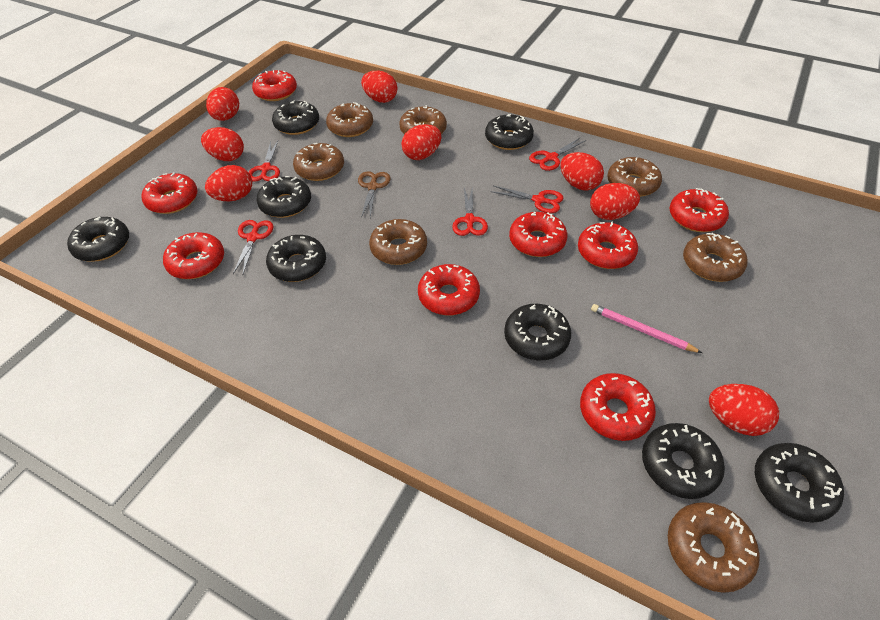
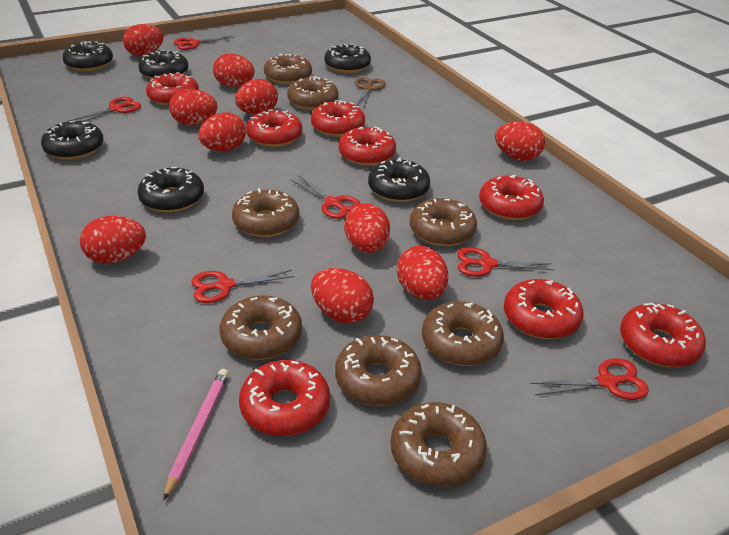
black donut: [67,217,129,262] [257,176,311,218] [266,235,326,282] [272,101,319,135] [485,114,534,150] [504,304,571,360] [642,423,725,499] [755,443,844,523] = 8 -> [41,121,103,160] [62,41,113,71] [137,167,204,212] [138,50,189,79] [324,44,371,73] [368,158,430,202] = 6
brown donut: [293,143,344,181] [326,102,373,137] [369,219,427,265] [399,105,447,135] [607,157,662,197] [668,502,760,593] [683,233,748,282] = 7 -> [220,295,302,360] [232,188,299,237] [264,54,312,84] [287,76,339,110] [335,335,422,406] [390,402,487,487] [410,198,477,246] [422,302,504,366] = 8
red egg: [201,127,244,161] [205,165,252,201] [206,87,239,121] [361,71,397,103] [401,124,441,160] [560,152,604,190] [590,183,640,220] [709,384,779,436] = 8 -> [80,216,146,264] [123,24,164,56] [169,89,218,125] [198,112,246,151] [213,53,255,87] [235,79,278,115] [311,268,374,323] [344,203,390,253] [397,246,448,300] [495,122,545,161] = 10
red scissors: [233,220,274,274] [249,141,280,182] [452,187,488,236] [490,185,564,213] [529,138,586,171] = 5 -> [68,97,141,122] [174,35,235,50] [191,270,294,303] [291,176,361,219] [457,247,555,277] [530,358,649,400] = 6

